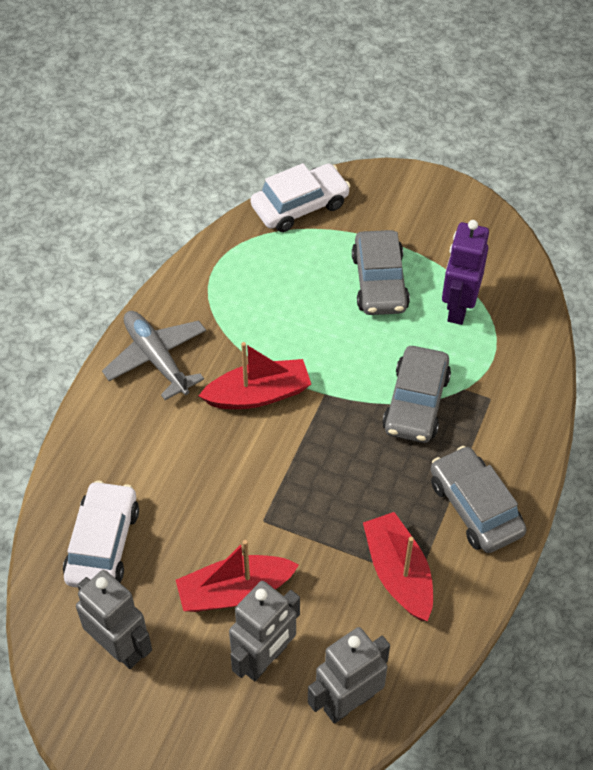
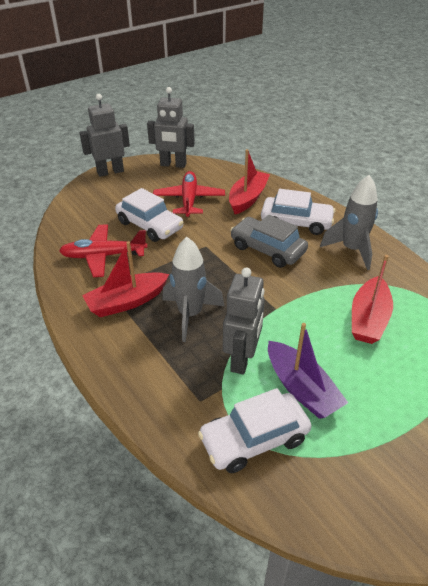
grey car: [352,230,410,315] [382,346,451,443] [431,446,527,553] = 3 -> [230,215,308,268] = 1
grey plane: [102,311,206,400] = 1 -> none = 0
grey rocket: none = 0 -> [162,237,224,342] [320,175,378,270] = 2
purple boat: none = 0 -> [268,323,348,419] = 1
purple robot: [442,220,489,325] = 1 -> none = 0
red plane: none = 0 -> [59,224,148,277] [153,171,225,217] = 2
white car: [63,480,139,588] [251,163,350,232] = 2 -> [115,188,183,242] [198,388,311,473] [261,189,335,235] = 3

